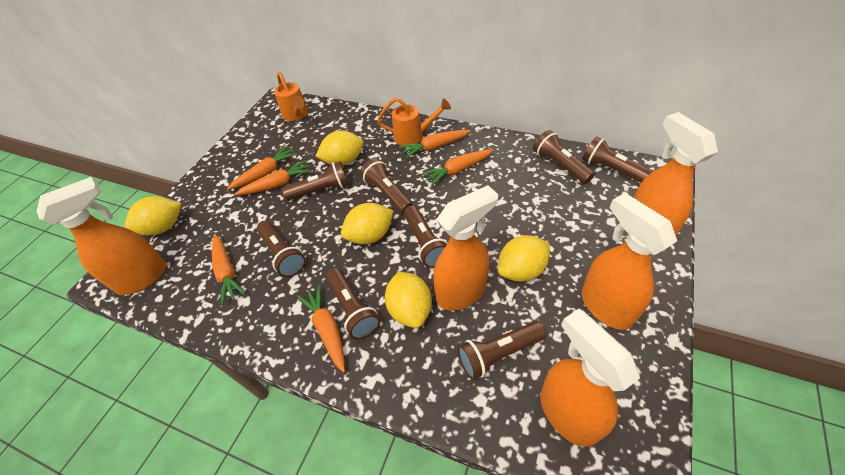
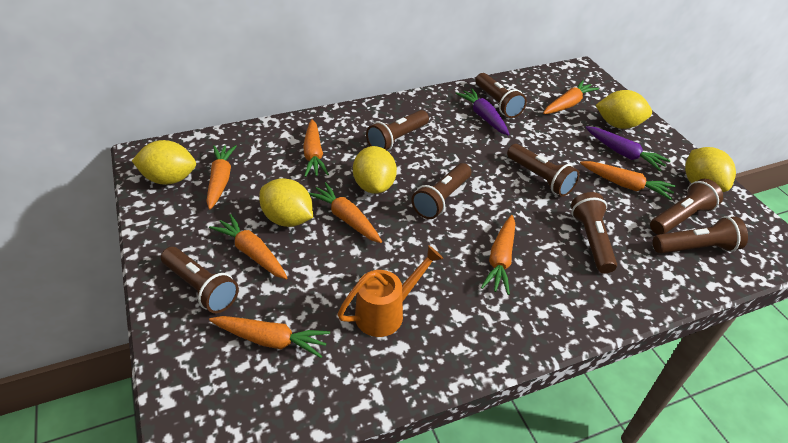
orange carrot: [212,234,246,305] [227,146,297,190] [235,160,312,195] [297,285,345,373] [399,130,471,158] [422,149,494,186] = 6 -> [206,145,237,210] [209,214,287,279] [209,316,330,358] [303,119,329,177] [308,182,382,243] [481,215,515,295] [543,80,599,114] [580,161,676,200] = 8
orange spray bottle: [37,177,166,295] [433,185,498,311] [540,309,640,447] [582,193,677,330] [634,112,718,235] = 5 -> none = 0
orange watering can: [274,71,308,121] [377,98,451,146] = 2 -> [337,245,443,337] = 1
purple carrot: none = 0 -> [455,88,510,136] [586,126,671,172] = 2

